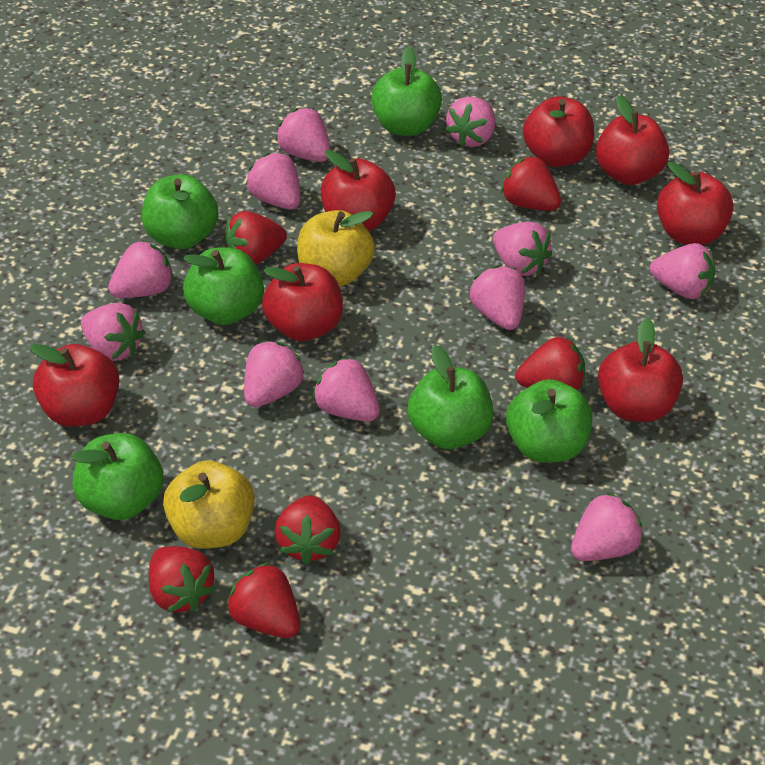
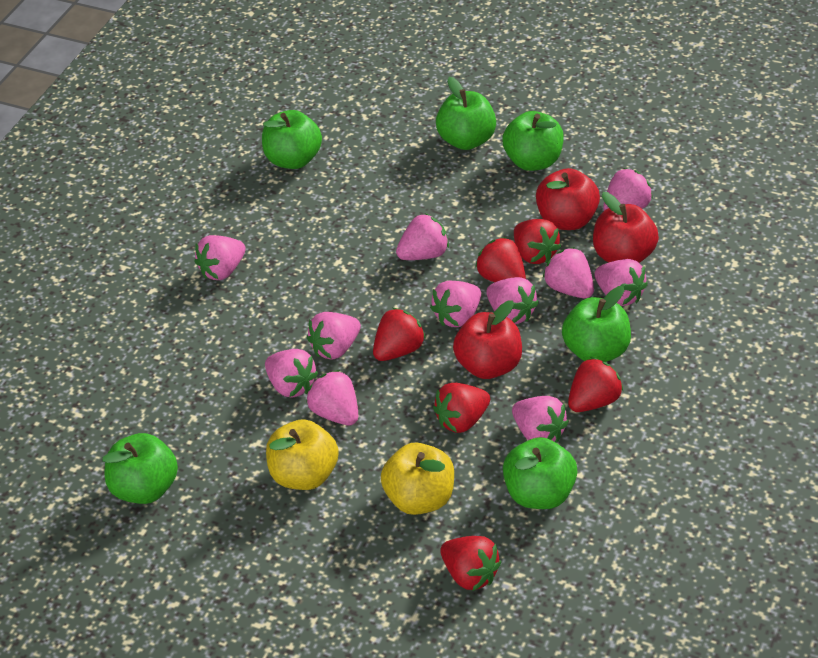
red apple: [29,344,119,427] [262,263,343,341] [321,150,396,231] [523,96,594,167] [596,95,669,185] [598,318,683,422] [657,162,734,245] = 7 -> [453,300,522,379] [536,168,600,230] [593,192,659,263] = 3

